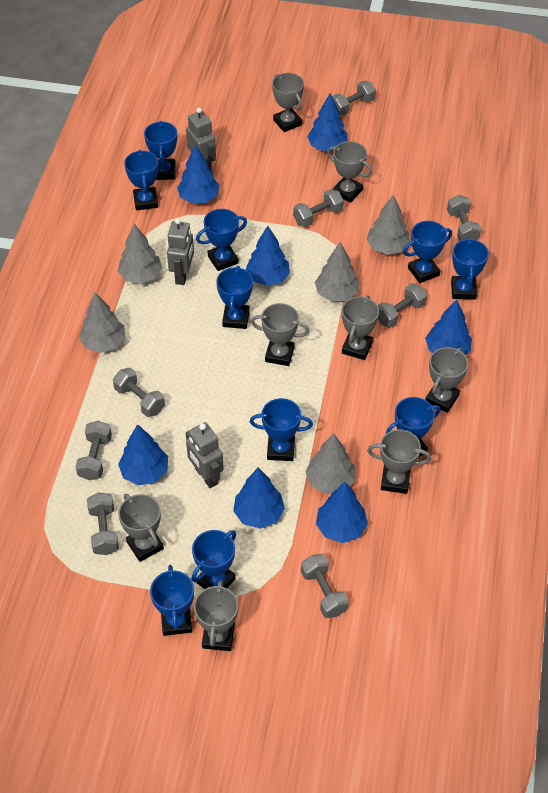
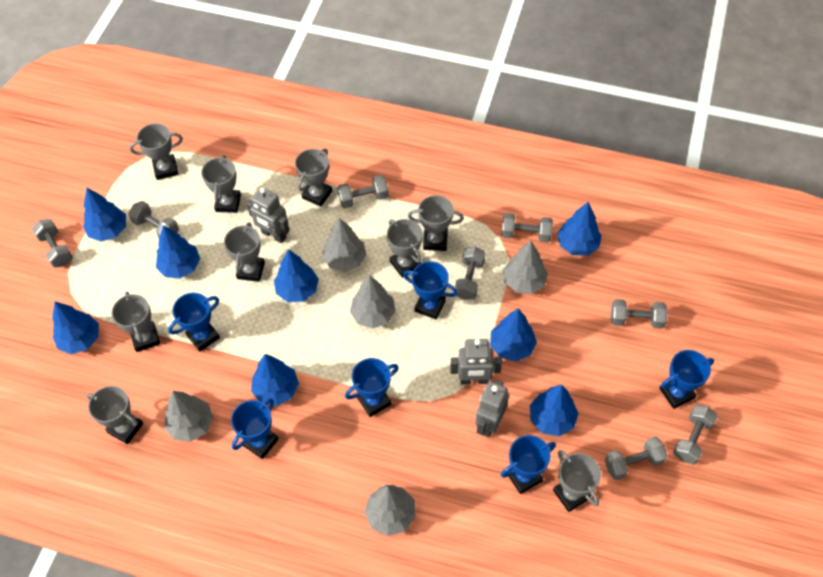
blue tree: [118,424,168,485] [177,144,219,204] [233,467,285,529] [246,226,290,286] [307,94,348,151] [316,482,368,543] [425,300,472,355] = 7 -> [52,302,99,354] [83,188,126,241] [156,225,200,279] [251,354,299,406] [274,249,319,302] [490,308,537,361] [530,385,579,436] [557,202,602,256] = 8
blue trophy: [124,150,158,210] [144,121,177,180] [150,565,194,636] [191,530,236,589] [196,209,247,271] [216,266,253,329] [250,398,313,461] [386,397,441,456] [403,221,452,283] [451,237,489,299] = 10 -> [168,293,220,352] [231,398,279,459] [345,358,399,417] [403,261,458,320] [501,435,556,494] [659,350,714,409] = 6
grey trophy: [118,494,164,562] [194,580,238,651] [251,303,309,366] [272,73,304,132] [327,141,372,203] [342,295,379,360] [367,429,432,494] [426,347,468,413] = 8 -> [86,386,143,444] [111,292,160,352] [130,123,183,180] [201,155,241,213] [224,222,265,282] [295,148,332,207] [387,219,422,278] [408,195,464,251] [553,450,601,512] = 9

